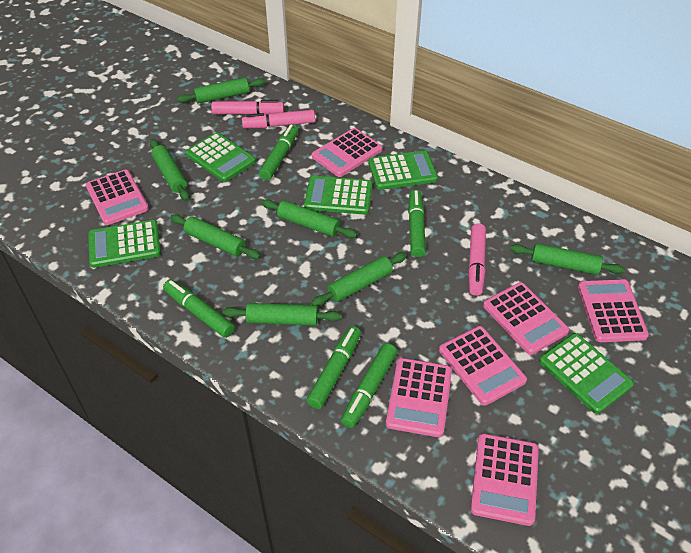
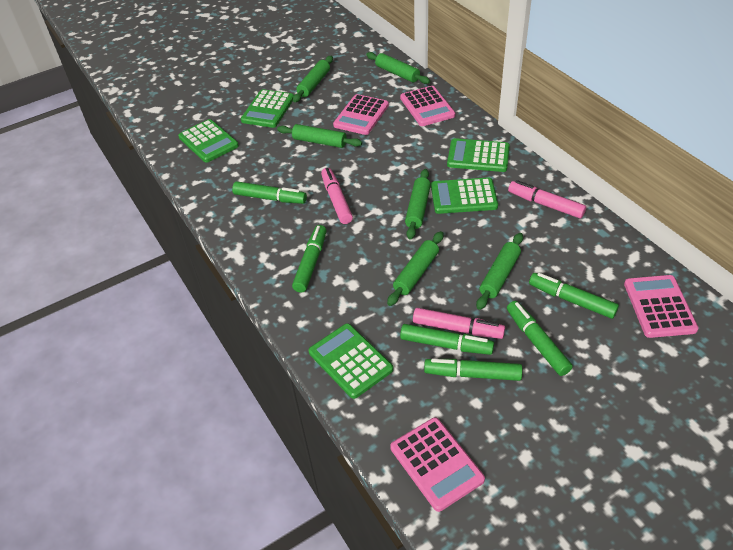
green marker: [163,279,235,338] [259,124,299,180] [307,326,361,409] [341,343,397,428] [408,190,426,257] = 5 -> [232,182,307,204] [292,225,326,292] [400,324,494,355] [424,359,522,381] [507,301,573,376] [529,273,619,319] = 6
green rolling pin: [150,139,190,201] [170,214,261,259] [177,77,266,104] [222,303,342,326] [261,199,357,238] [311,252,407,307] [510,243,625,275] = 7 -> [277,124,362,148] [293,56,333,102] [366,52,430,84] [387,231,443,306] [405,169,431,239] [476,233,523,310] = 6
pink calculator: [86,170,149,225] [312,128,382,177] [386,358,452,437] [439,326,527,406] [471,433,539,526] [483,282,569,355] [578,279,649,342] = 7 -> [333,94,389,135] [390,417,485,512] [400,86,455,126] [624,275,699,338] = 4

